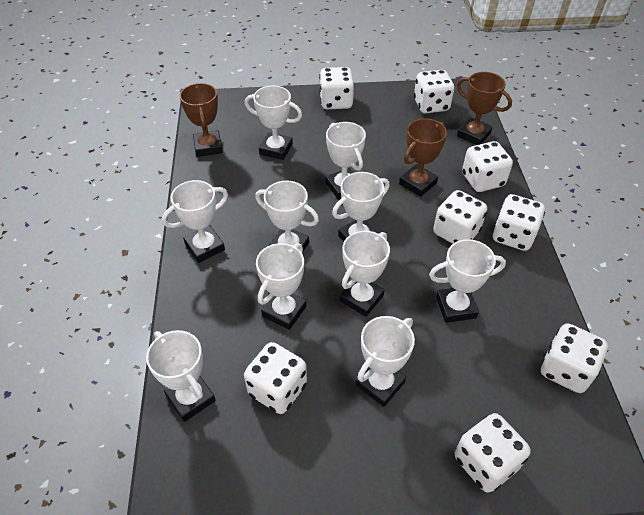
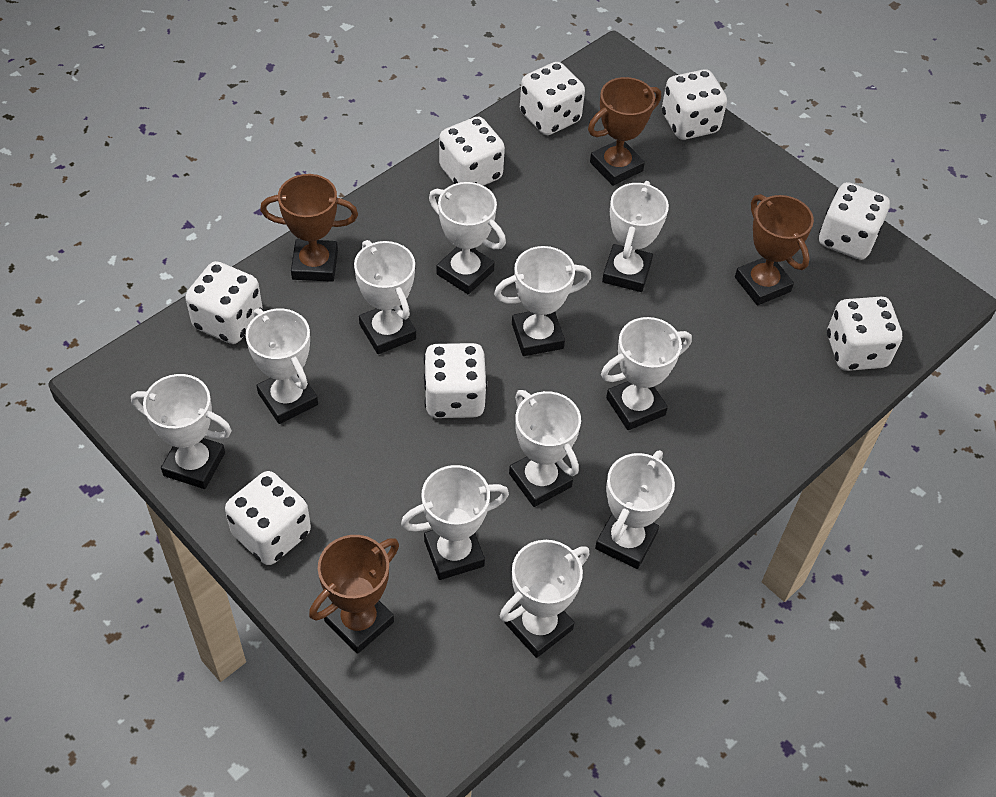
brown trophy: [180,83,223,157] [399,118,447,197] [457,72,512,145] = 3 -> [260,174,358,282] [309,535,399,654] [588,77,661,186] [735,194,814,305] = 4
white trophy: [146,330,216,422] [162,180,228,263] [245,86,302,160] [255,181,319,251] [256,243,307,330] [326,122,366,200] [332,172,390,241] [340,231,390,317] [356,316,415,407] [429,239,506,323] = 10 -> [131,374,232,489] [246,308,318,424] [354,240,416,354] [401,465,509,580] [429,182,506,295] [494,246,591,356] [500,540,590,658] [509,390,581,507] [595,450,675,569] [601,317,692,430] [602,181,669,292] = 11

